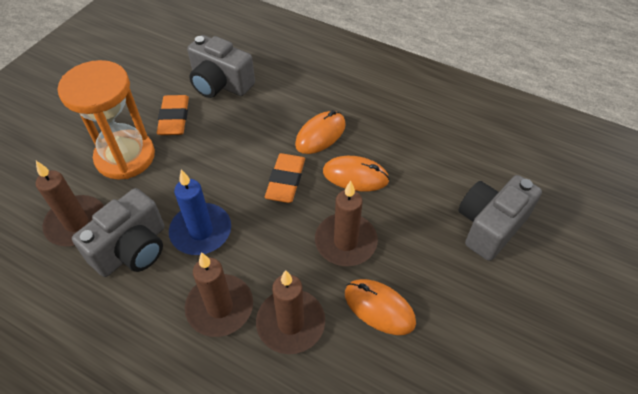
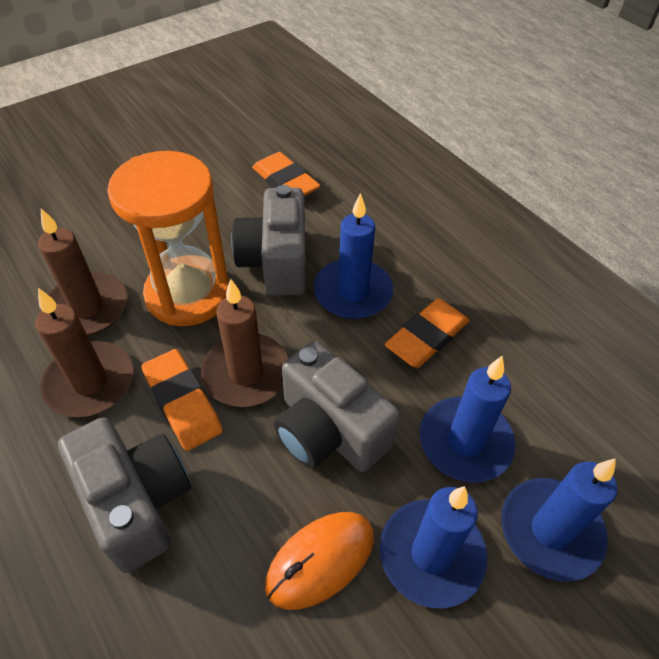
blue candle: [169,170,231,255] = 1 -> [314,193,393,319] [380,486,487,608] [420,356,516,483] [501,458,617,581] = 4
brown candle: [36,161,104,246] [185,252,253,337] [256,270,325,354] [315,181,378,266] = 4 -> [35,288,134,417] [38,208,128,336] [201,279,288,407] = 3
orange eraser: [157,95,189,135] [265,153,305,203] = 2 -> [141,349,223,451] [252,152,321,196] [385,299,470,368] = 3
orange mouse: [295,110,346,154] [323,156,390,191] [345,279,416,335] = 3 -> [265,512,374,610] = 1

